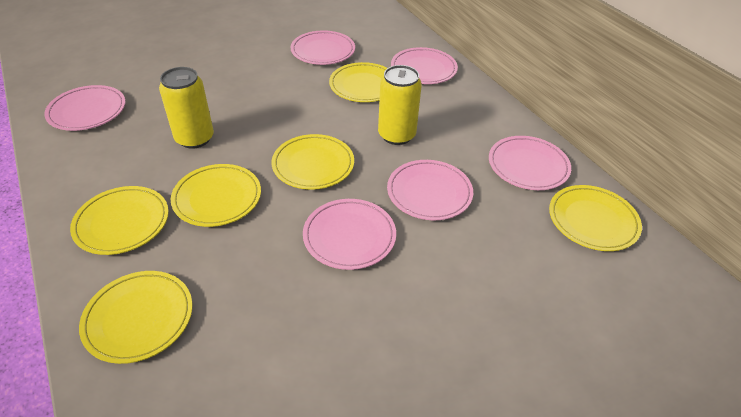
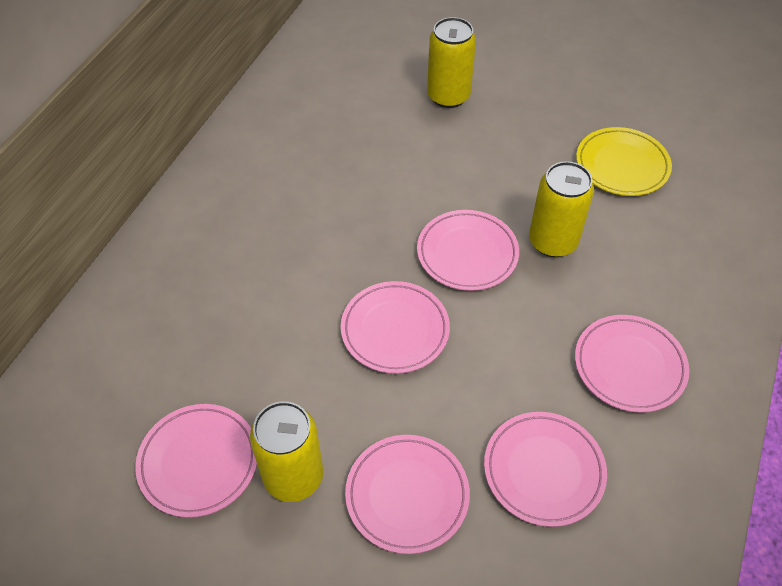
yellow can: [159,67,214,149] [378,65,422,145] = 2 -> [250,401,323,502] [427,17,476,108] [529,161,594,257] = 3
yellow plate: [70,186,169,255] [79,271,192,364] [171,164,261,227] [272,134,354,190] [329,62,387,102] [549,185,642,251] = 6 -> [576,127,672,196] = 1

